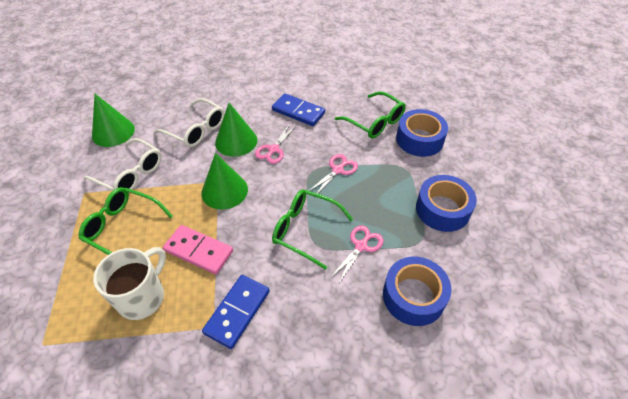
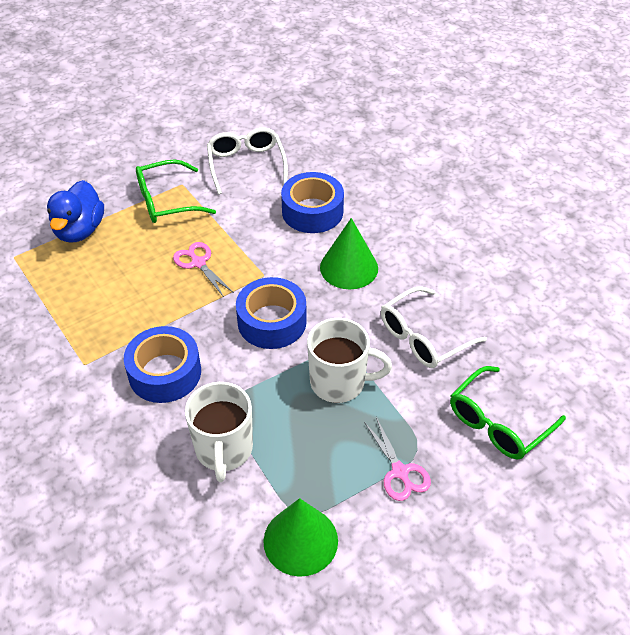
blue domino: [202,275,270,349] [272,93,325,126] = 2 -> none = 0
blue duck: none = 0 -> [47,180,104,243] = 1
green cone: [92,94,135,147] [201,153,248,210] [215,103,257,157] = 3 -> [263,498,338,577] [320,218,378,289] = 2
green glasses: [79,187,173,255] [272,189,353,270] [335,92,406,139] = 3 -> [136,159,216,223] [450,366,566,460] = 2
pink domino: [163,225,233,274] = 1 -> none = 0
pink scissors: [255,124,297,164] [309,154,358,194] [330,225,384,283] = 3 -> [173,242,234,297] [364,417,431,501] = 2
white mug: [93,247,166,320] = 1 -> [185,382,253,482] [307,318,392,403] = 2

